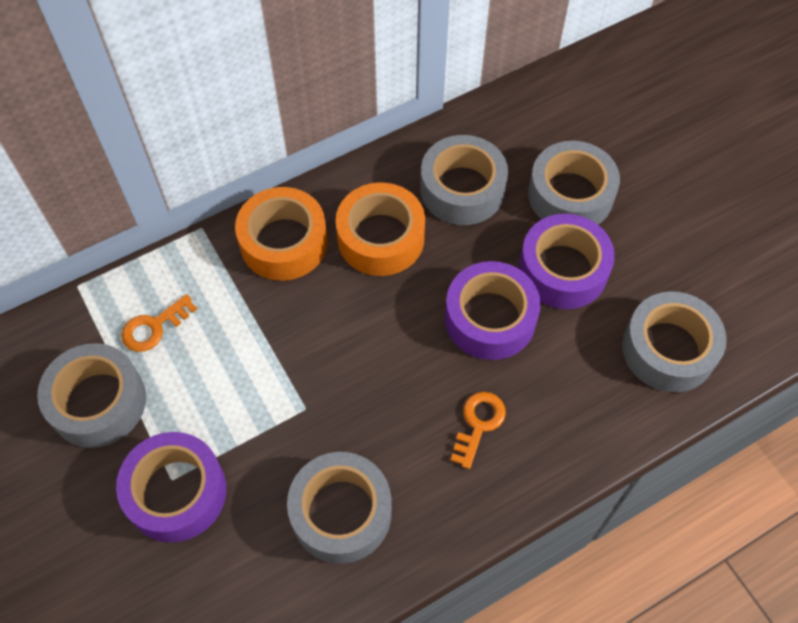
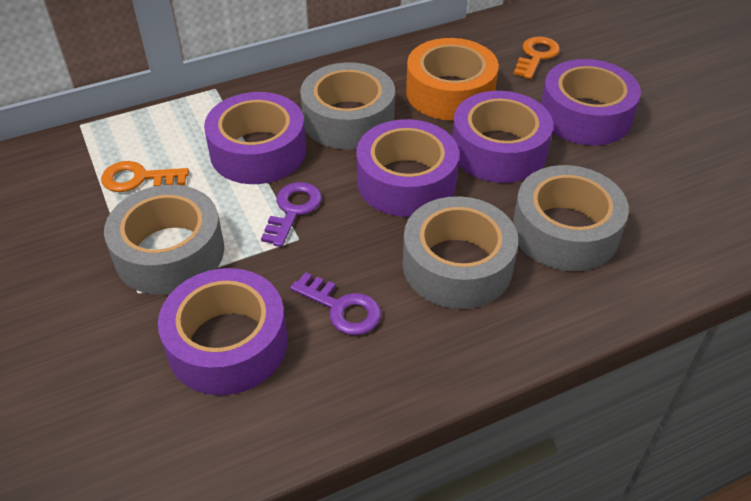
grey tape: [37,343,146,448] [287,452,392,564] [420,135,508,225] [528,141,620,225] [622,291,727,392] = 5 -> [104,185,224,295] [300,62,395,150] [403,196,518,309] [513,165,629,271] = 4
orange tape: [235,187,328,281] [336,182,425,276] = 2 -> [406,38,499,121] = 1
purple key: none = 0 -> [261,182,322,247] [290,272,381,335] = 2
purple tape: [116,432,226,542] [445,261,541,360] [519,214,615,309] = 3 -> [158,268,287,395] [204,92,306,184] [356,119,459,217] [452,91,553,183] [541,59,641,146] = 5

